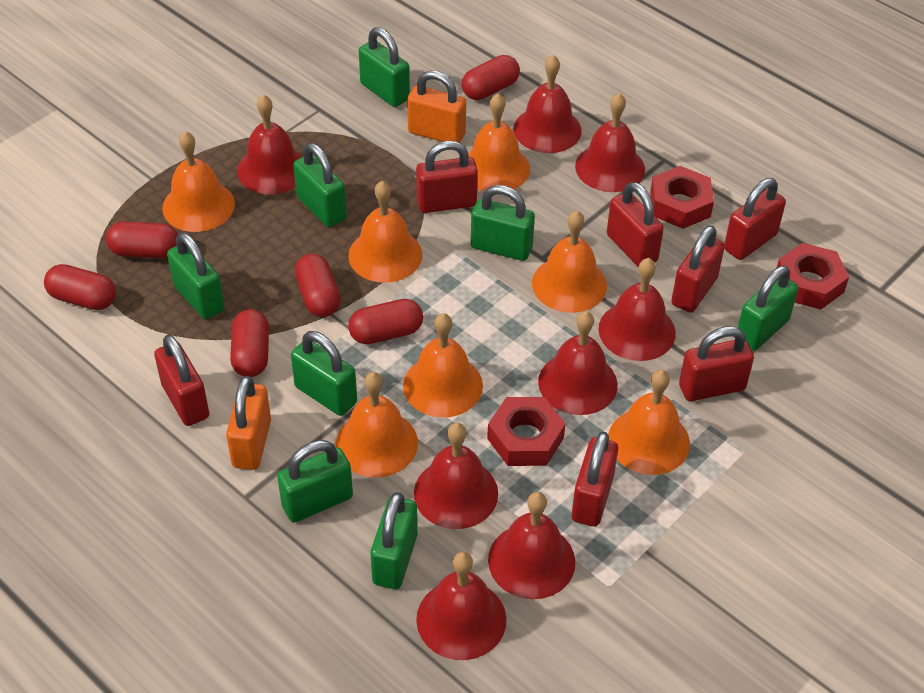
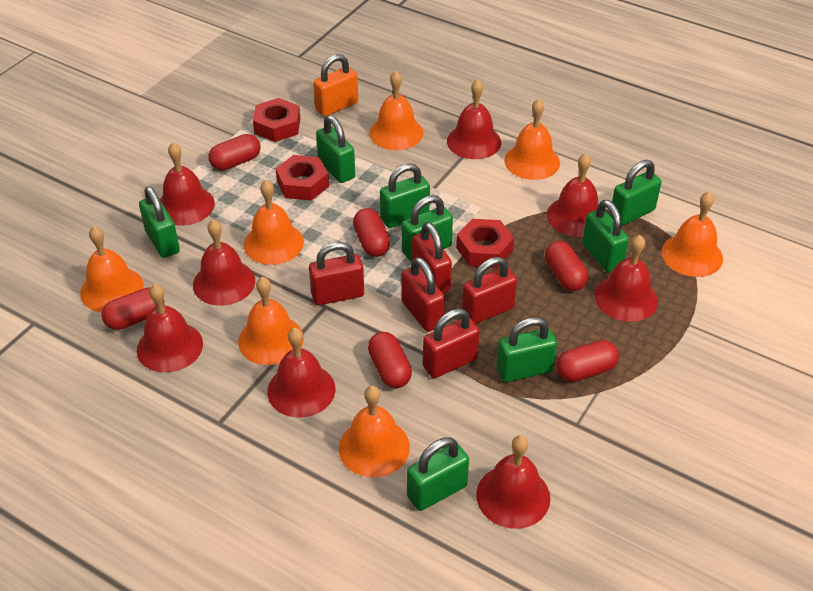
orange padlock: [226,376,271,470] [407,71,466,143] = 2 -> [313,54,358,116] = 1
red padlock: [154,335,209,426] [416,141,478,213] [572,432,618,527] [607,182,664,267] [671,225,725,313] [679,326,754,401] [724,178,786,260] = 7 -> [309,242,364,305] [401,257,445,332] [412,222,452,293] [423,309,480,378] [462,257,517,324] = 5

